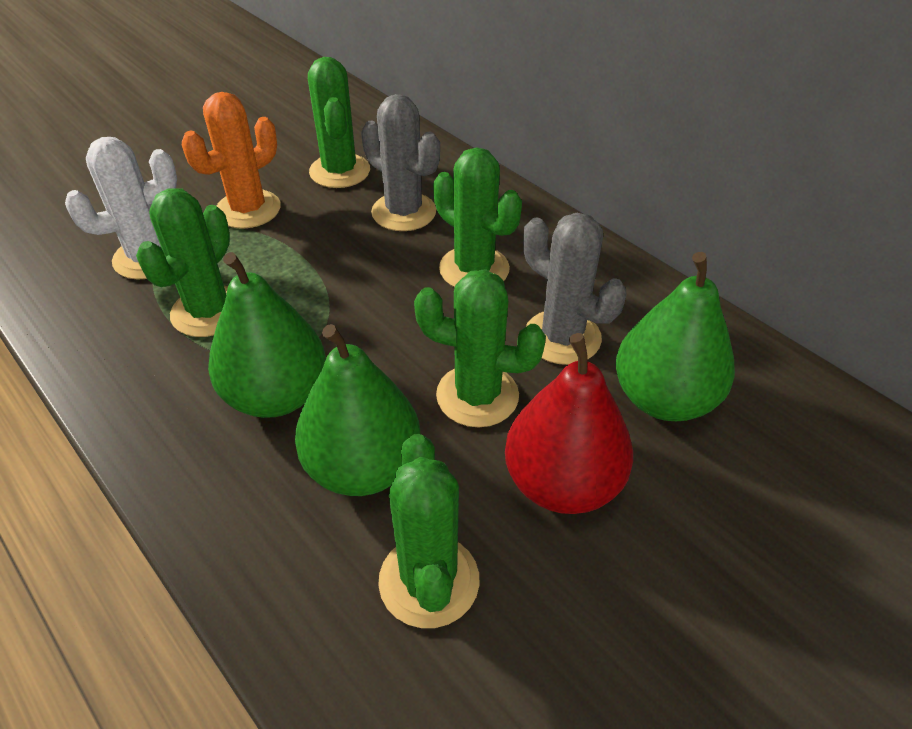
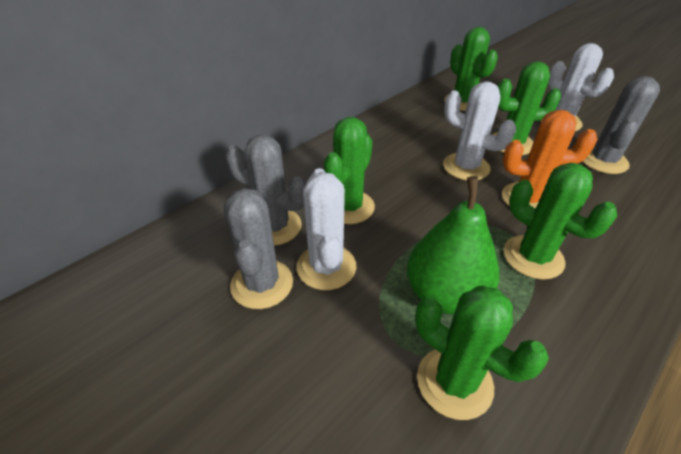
green pear: [208,252,326,418] [295,324,420,496] [616,252,735,421] = 3 -> [407,176,499,315] = 1
grey cactus: [361,94,440,231] [523,213,626,365] = 2 -> [224,188,293,309] [225,135,306,246] [582,76,660,174] = 3
red pear: [505,333,633,514] = 1 -> none = 0
white cactus: [65,137,177,280] = 1 -> [297,168,356,290] [443,81,516,180] [540,43,614,131] = 3

